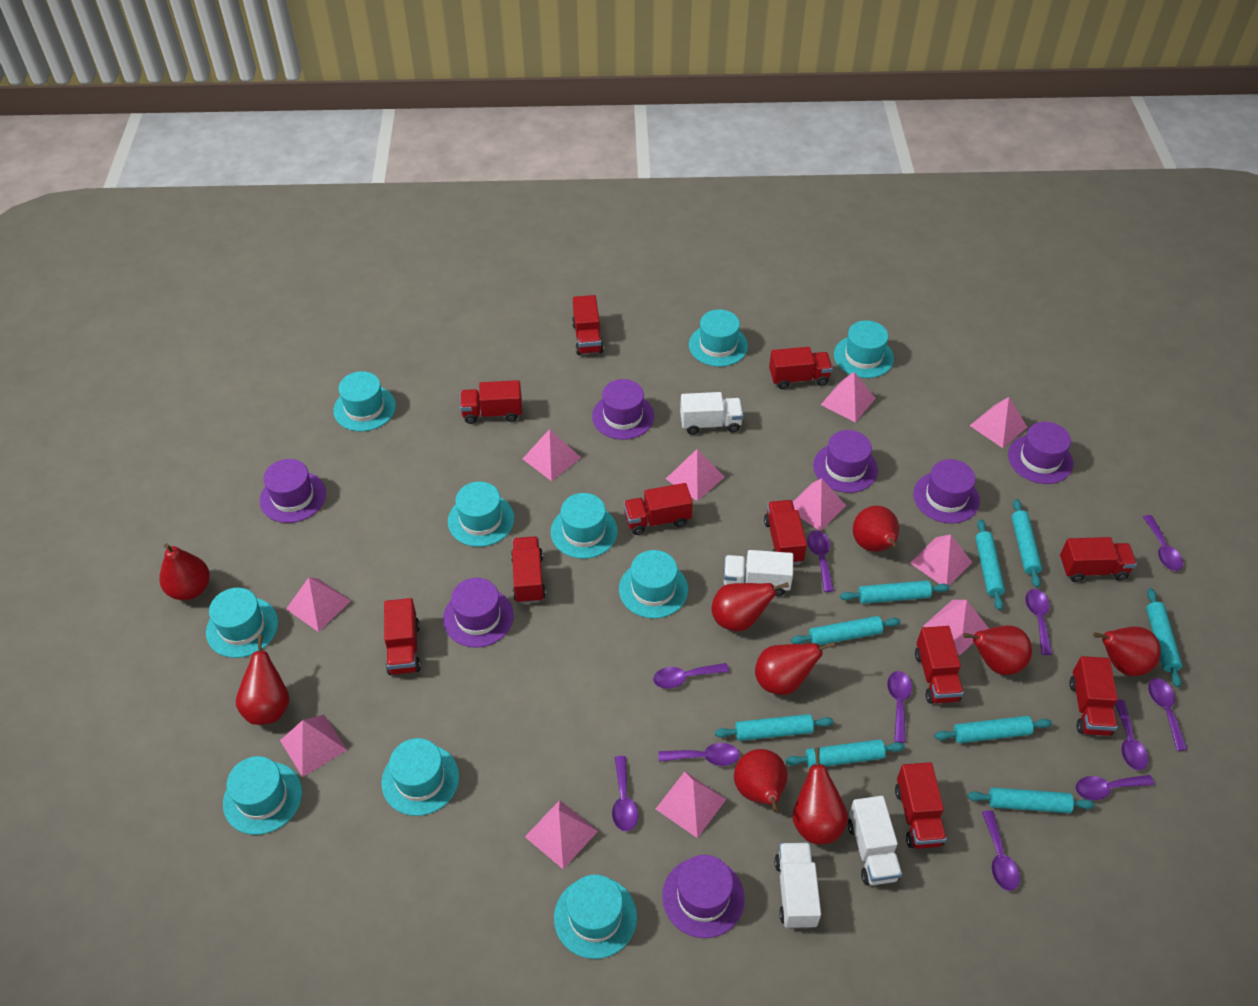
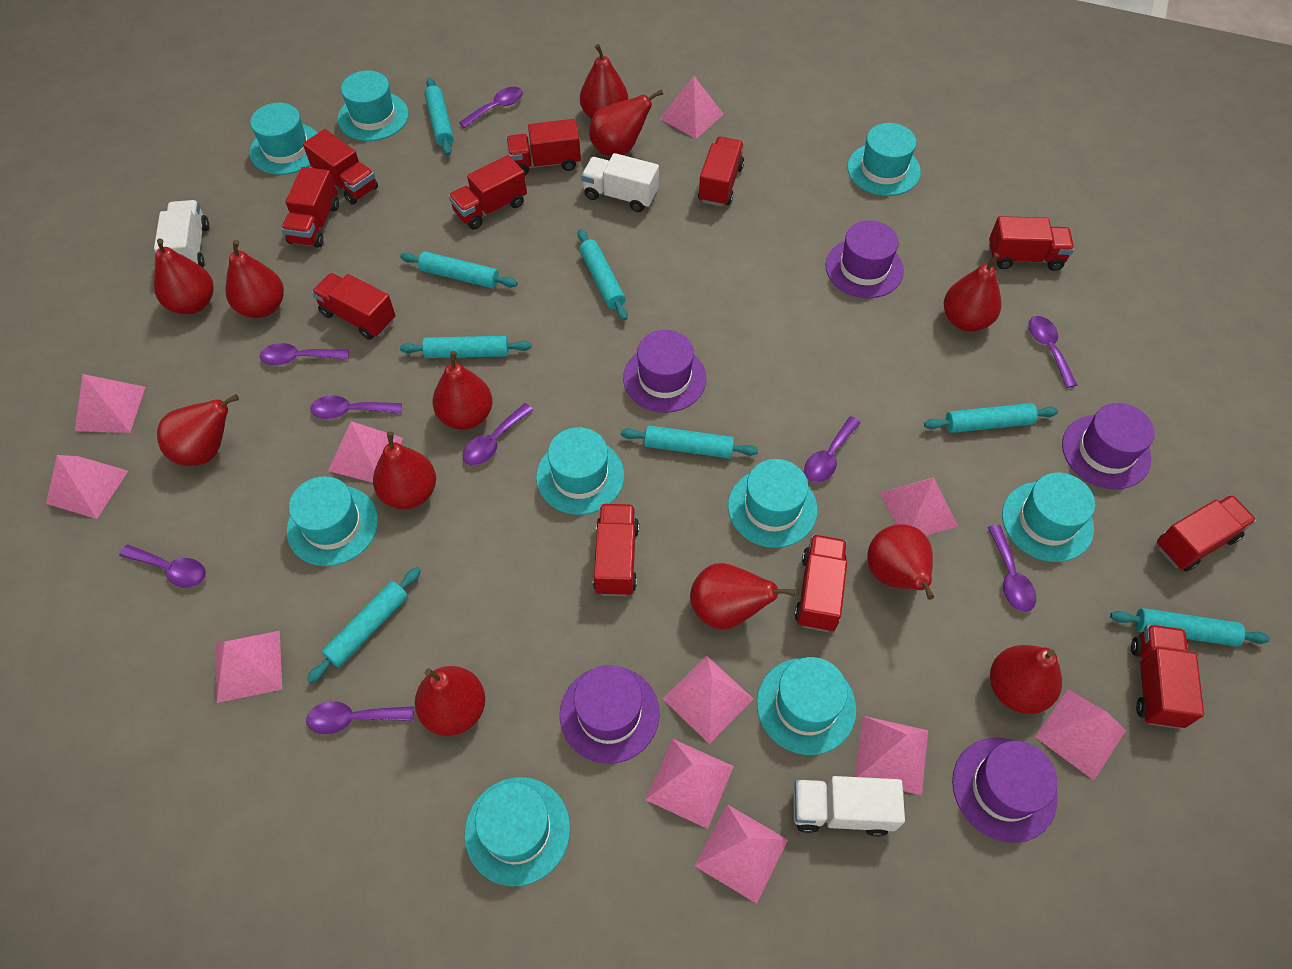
purple hat: [260,459,326,523] [443,578,514,648] [592,379,654,440] [662,855,745,938] [813,430,878,493] [913,459,980,524] [1008,422,1073,484] = 7 -> [560,665,660,764] [623,330,706,413] [826,221,904,298] [952,738,1058,843] [1062,403,1154,489] = 5
purple spoon: [612,756,638,831] [653,663,729,689] [658,743,739,766] [807,531,834,592] [887,671,912,743] [982,810,1020,891] [1025,589,1052,655] [1075,775,1154,800] [1115,700,1148,770] [1143,515,1183,571] [1148,678,1188,751] = 11 -> [119,544,206,588] [260,343,349,365] [306,701,414,734] [310,395,402,419] [459,87,523,128] [463,403,533,465] [804,416,861,482] [988,525,1036,612] [1028,316,1077,388] = 9
red pear: [160,543,210,600] [236,635,289,725] [711,582,789,631] [734,749,787,813] [755,642,835,695] [793,748,848,844] [853,506,899,552] [963,625,1032,675] [1093,626,1161,676] = 9 -> [154,239,213,314] [157,394,239,466] [225,240,284,318] [373,432,436,509] [415,666,485,736] [433,351,493,430] [580,44,628,119] [589,89,663,156] [690,563,796,630] [867,524,935,600] [944,253,1001,331] [990,645,1062,714] = 12
turquoise hat: [206,588,278,658] [223,756,302,835] [334,371,396,431] [381,738,459,816] [448,482,514,547] [551,493,618,559] [554,874,637,959] [619,550,688,618] [689,309,748,367] [834,320,894,378] = 10 -> [250,103,318,175] [287,476,378,566] [338,70,409,141] [464,777,570,886] [536,427,624,515] [728,459,818,548] [757,657,857,755] [847,123,921,196] [1002,473,1095,562] = 9
turquoise rolling pin: [715,714,834,741] [785,739,905,768] [791,616,901,645] [840,581,950,604] [934,716,1052,743] [968,788,1095,813] [975,519,1005,610] [1011,499,1042,588] [1146,588,1182,687] = 9 -> [307,567,421,683] [400,252,518,288] [400,336,531,358] [424,78,454,156] [578,229,628,321] [621,425,758,459] [924,403,1058,433] [1110,608,1270,647] = 8
white truck: [680,392,744,435] [724,550,793,596] [774,843,821,929] [848,796,902,885] = 4 -> [154,200,209,267] [581,153,659,212] [793,776,905,837] = 3

